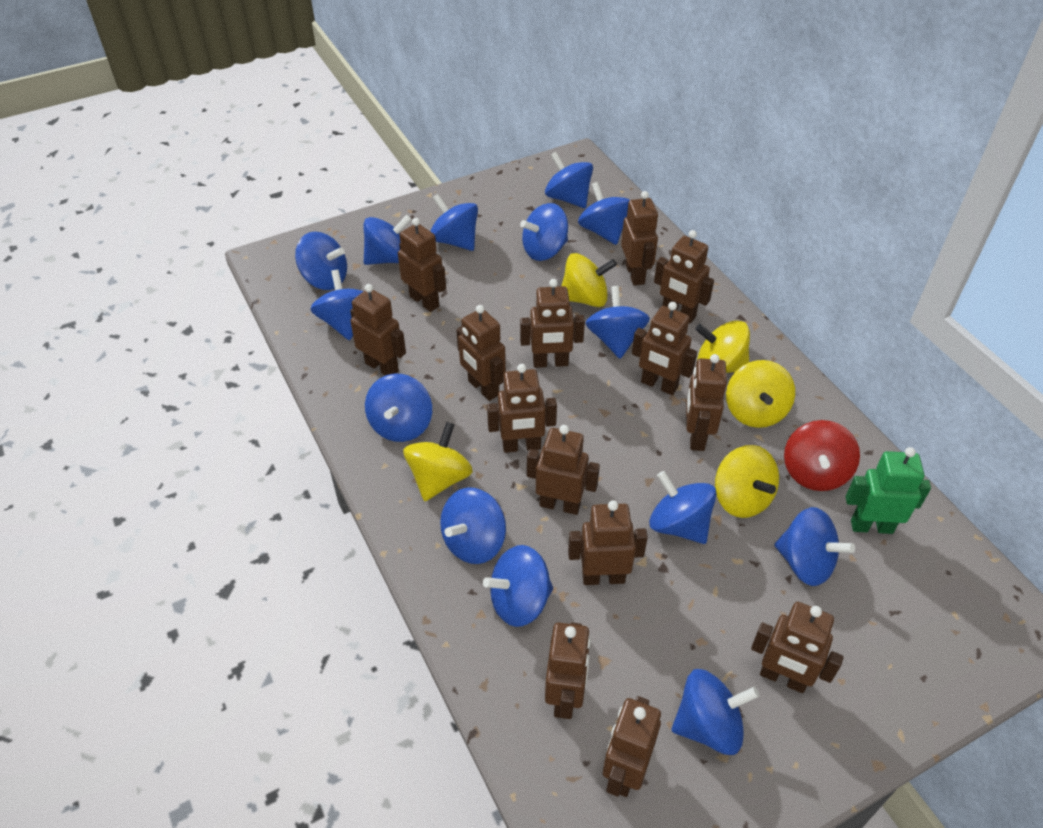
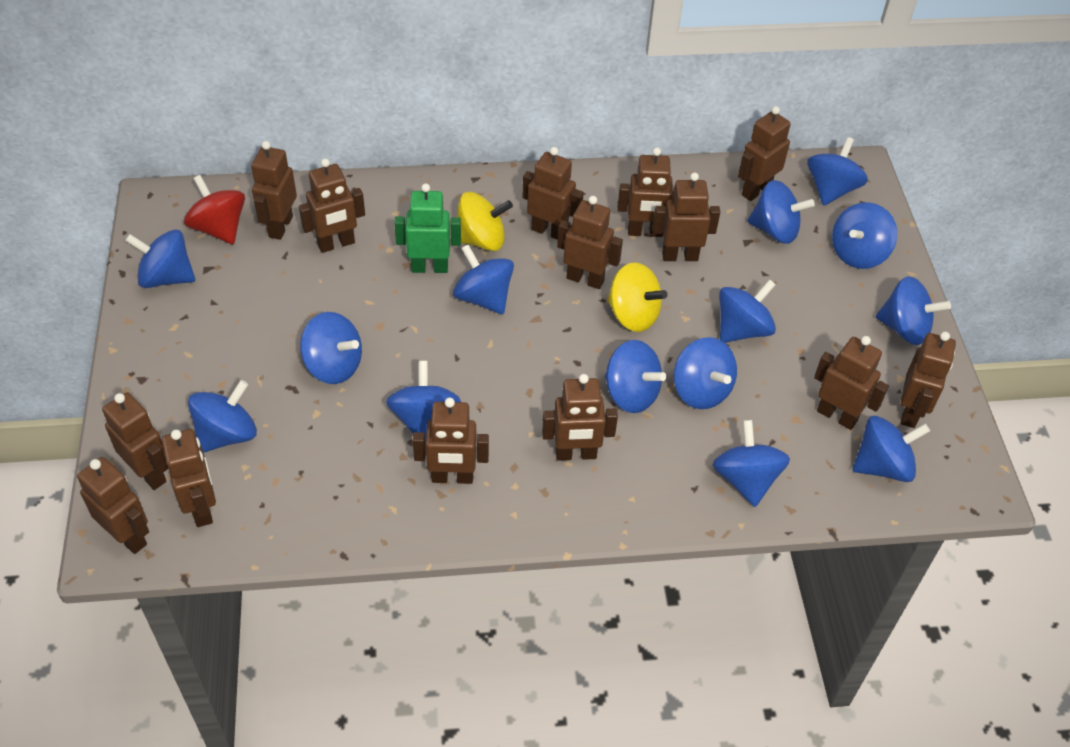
yellow spinning top: [403,422,473,501] [561,253,617,307] [695,320,750,373] [715,445,779,518] [726,360,795,428] = 5 -> [457,192,513,251] [607,262,667,332] = 2

